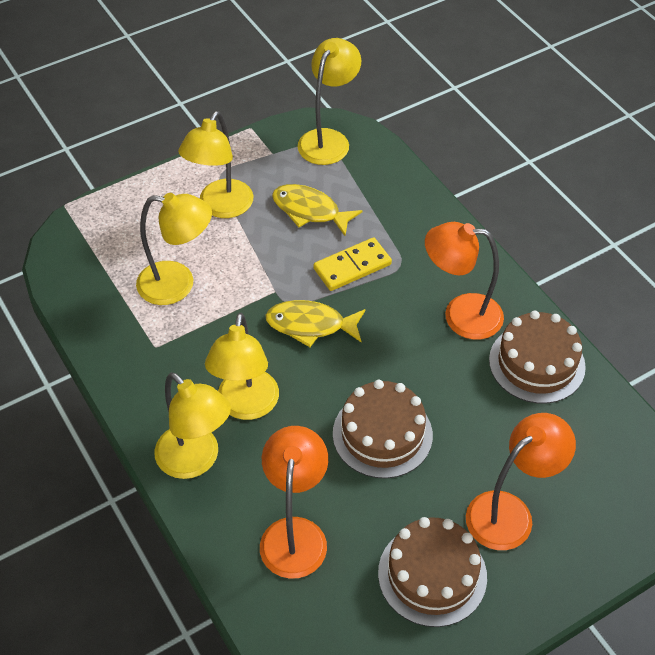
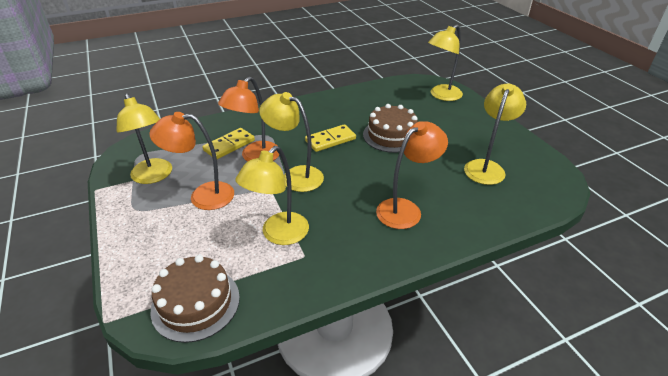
brown cake: [333,380,433,479] [378,517,487,627] [489,310,586,404] = 3 -> [151,255,240,343] [363,104,418,153] = 2
yellow domino: [313,237,392,291] = 1 -> [202,128,255,159] [305,124,356,152] = 2
yellow fish: [265,300,366,347] [272,184,362,236] = 2 -> none = 0

